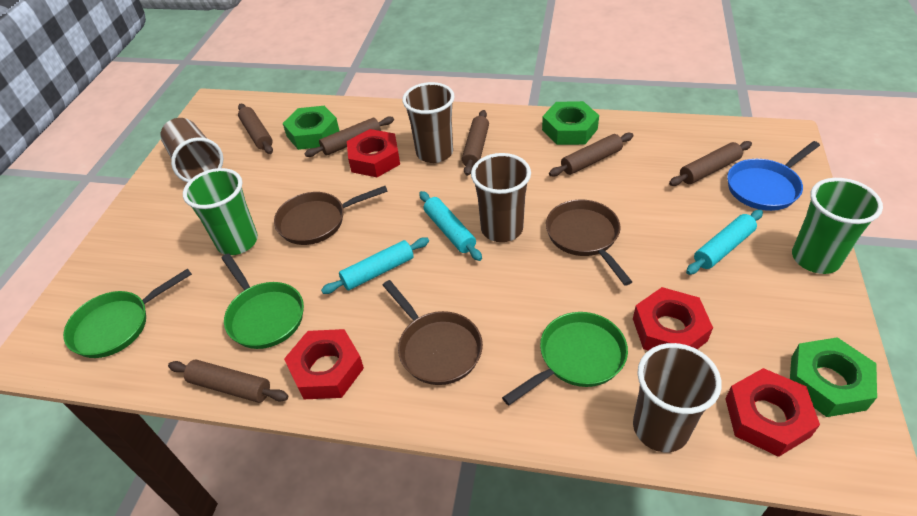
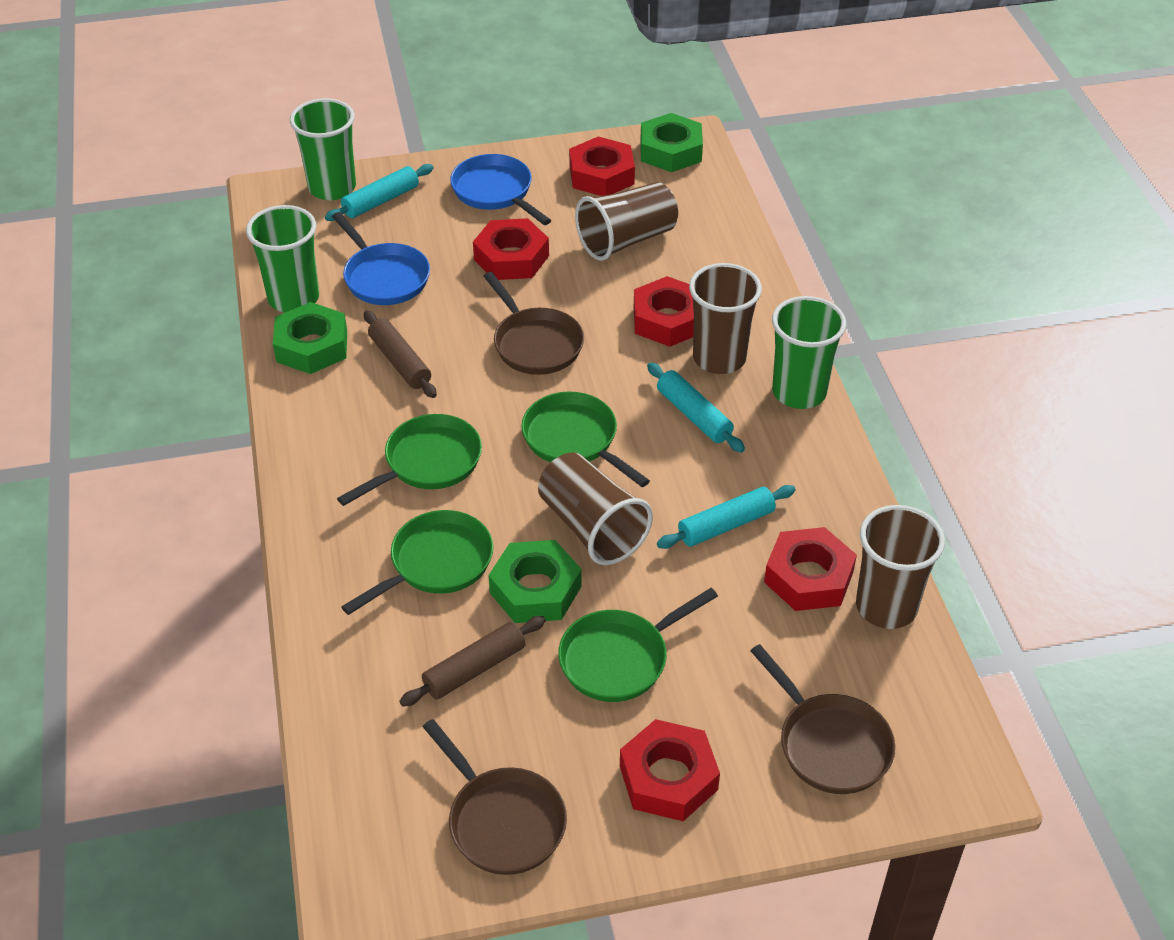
blue pan: [727,141,820,211] = 1 -> [332,212,430,305] [450,154,551,225] = 2
brown rolling pin: [168,360,288,403] [238,104,273,154] [304,116,394,157] [462,110,489,176] [549,133,634,176] [669,141,752,186] = 6 -> [364,310,437,398] [399,616,546,707] = 2
green cup: [183,168,258,255] [792,178,883,274] = 2 -> [246,205,319,313] [290,98,356,200] [772,296,846,409] = 3
green pan: [63,268,192,358] [222,253,304,349] [502,312,628,406] = 3 -> [337,414,482,506] [342,510,493,615] [521,392,650,487] [558,588,718,702] = 4
red nut: [284,329,364,399] [347,129,400,177] [633,287,713,351] [725,368,820,457] = 4 -> [473,218,549,280] [569,137,635,196] [620,719,720,821] [634,276,694,347] [764,527,857,611] = 5

